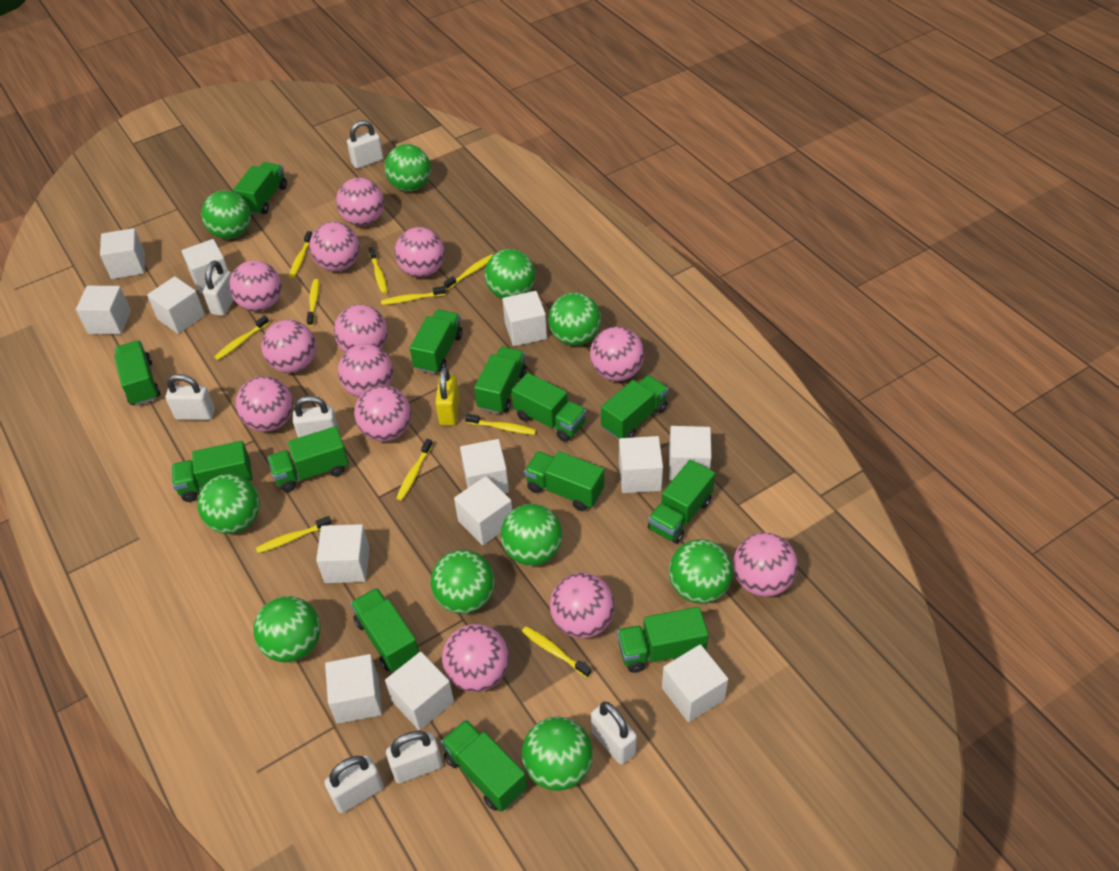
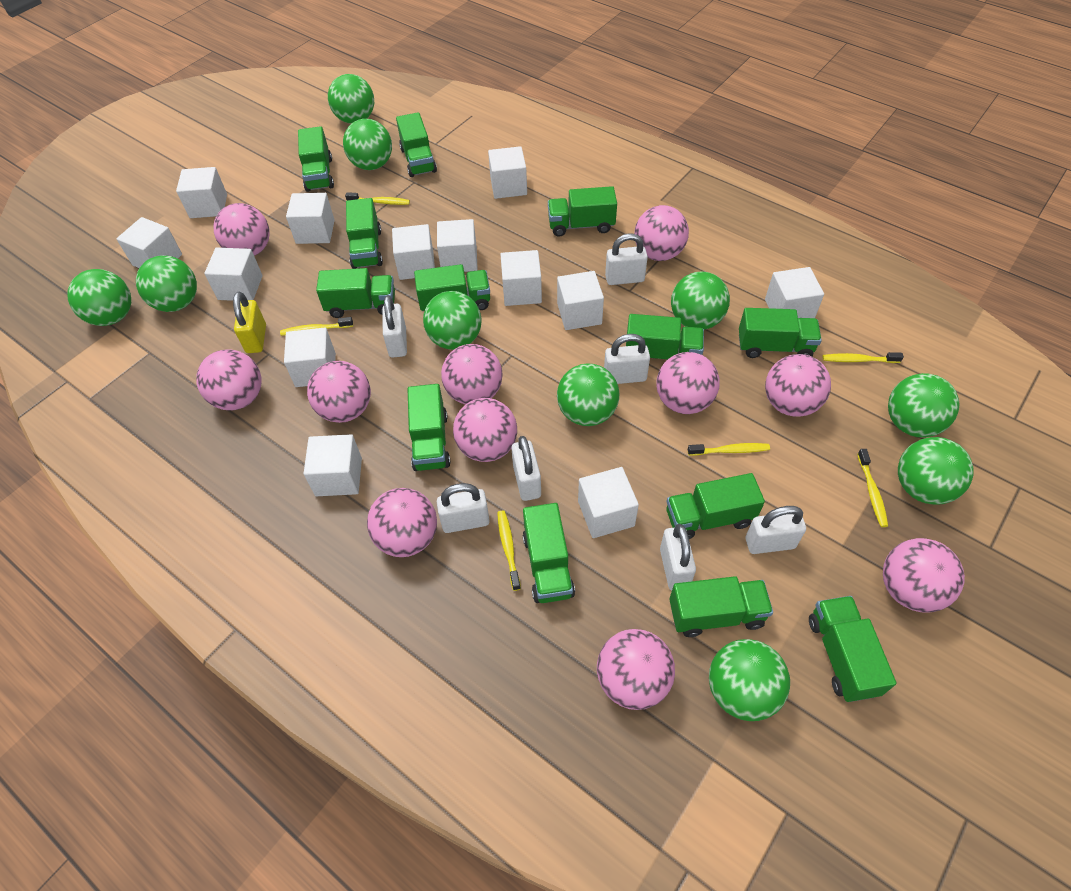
pink ball: [229,260,282,311] [236,376,293,432] [261,320,316,373] [309,222,360,272] [334,305,387,352] [336,178,384,226] [338,344,393,397] [354,385,411,442] [395,227,445,277] [442,624,509,692] [550,573,615,638] [590,327,644,381] [733,533,798,597] = 13 -> [196,349,262,410] [214,203,270,256] [307,361,371,423] [367,488,437,557] [441,344,503,405] [453,398,517,462] [597,629,675,710] [634,205,689,261] [656,352,720,414] [765,354,831,417] [883,538,965,612] = 11
yellow toothbrush: [215,315,269,360] [256,516,332,553] [289,231,312,278] [307,279,319,326] [369,247,387,294] [381,286,446,305] [396,439,433,501] [444,254,493,290] [465,414,536,435] [522,626,591,678] = 10 -> [280,317,353,336] [345,192,410,205] [497,510,521,591] [688,443,770,456] [823,352,904,363] [857,449,888,527] = 6

